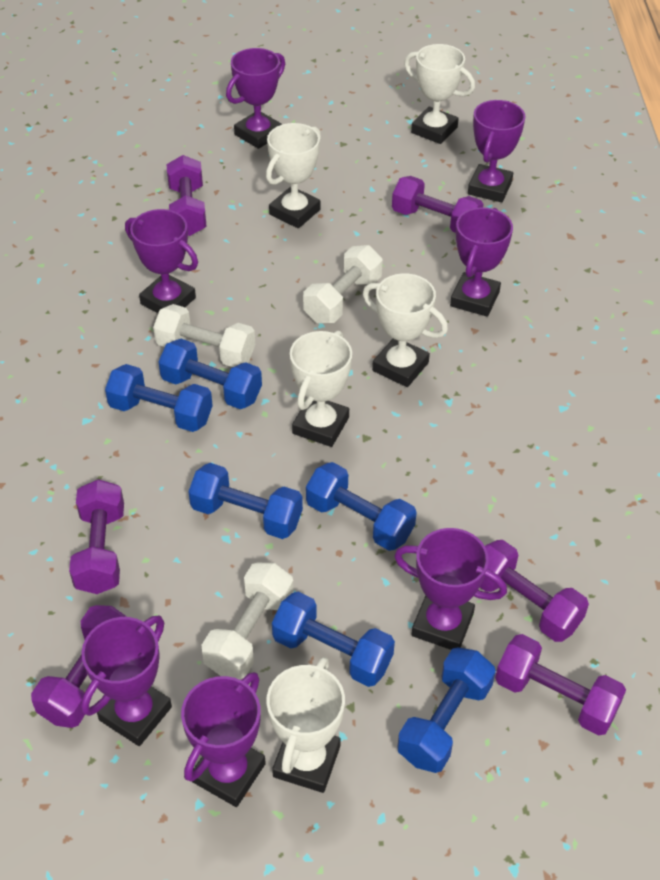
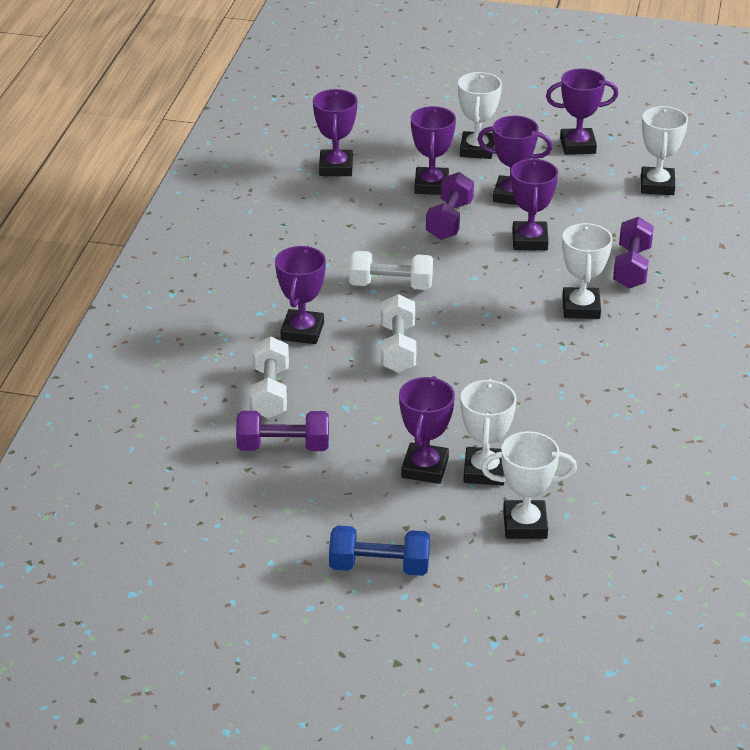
blue dumbbell: [105,364,213,432] [158,339,262,409] [188,463,303,539] [272,592,395,687] [306,462,417,551] [397,647,496,773] = 6 -> [329,526,430,576] = 1
purple dumbbell: [31,605,127,728] [69,479,124,594] [167,155,207,236] [392,176,484,233] [480,540,589,642] [495,634,626,735] = 6 -> [236,411,329,451] [426,172,474,240] [613,217,654,288] = 3

